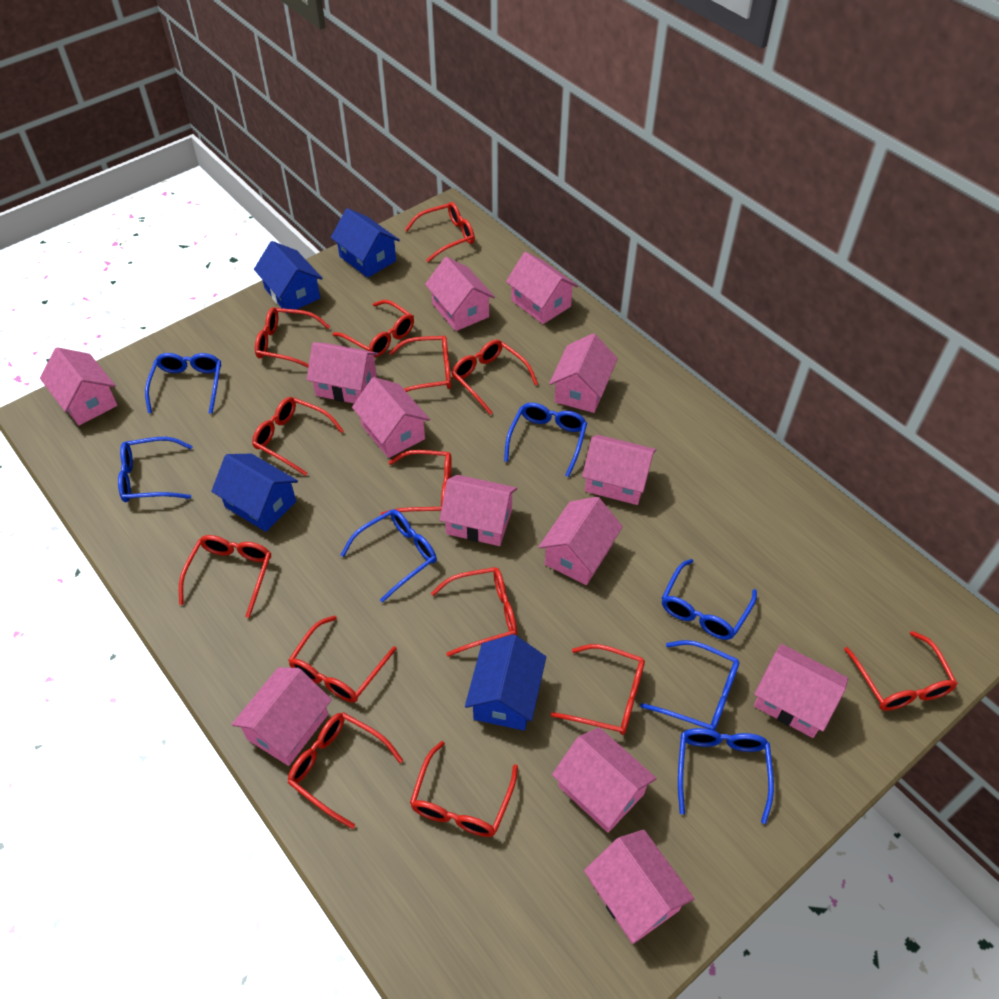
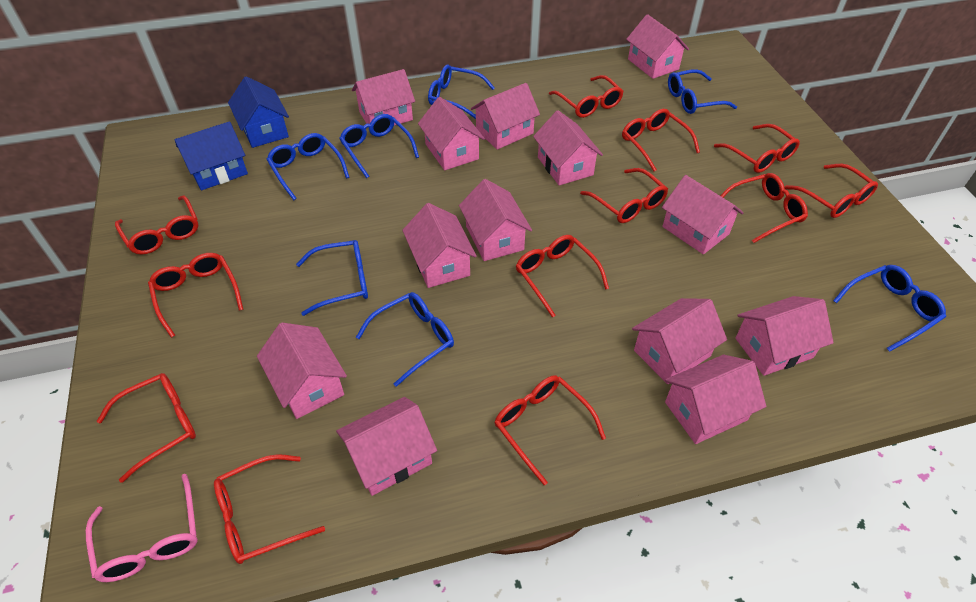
blue house: [211,454,298,532] [254,241,323,314] [331,208,400,278] [465,634,546,731] = 4 -> [175,121,248,190] [228,76,289,148] = 2
pink glasses: none = 0 -> [86,474,198,582] = 1
red glasses: [179,535,271,618] [252,397,344,476] [255,307,330,368] [288,615,397,703] [288,712,403,829] [332,300,414,357] [381,450,452,515] [389,336,451,392] [405,202,475,262] [410,741,518,837] [431,567,517,657] [452,339,538,415] [550,644,645,735] [844,631,958,711] = 14 -> [97,373,196,483] [115,195,198,255] [148,253,244,338] [214,454,325,564] [494,375,606,485] [516,235,609,318] [549,75,624,118] [580,168,668,223] [622,109,700,172] [714,124,800,173] [721,173,808,243] [784,164,878,218] = 12

